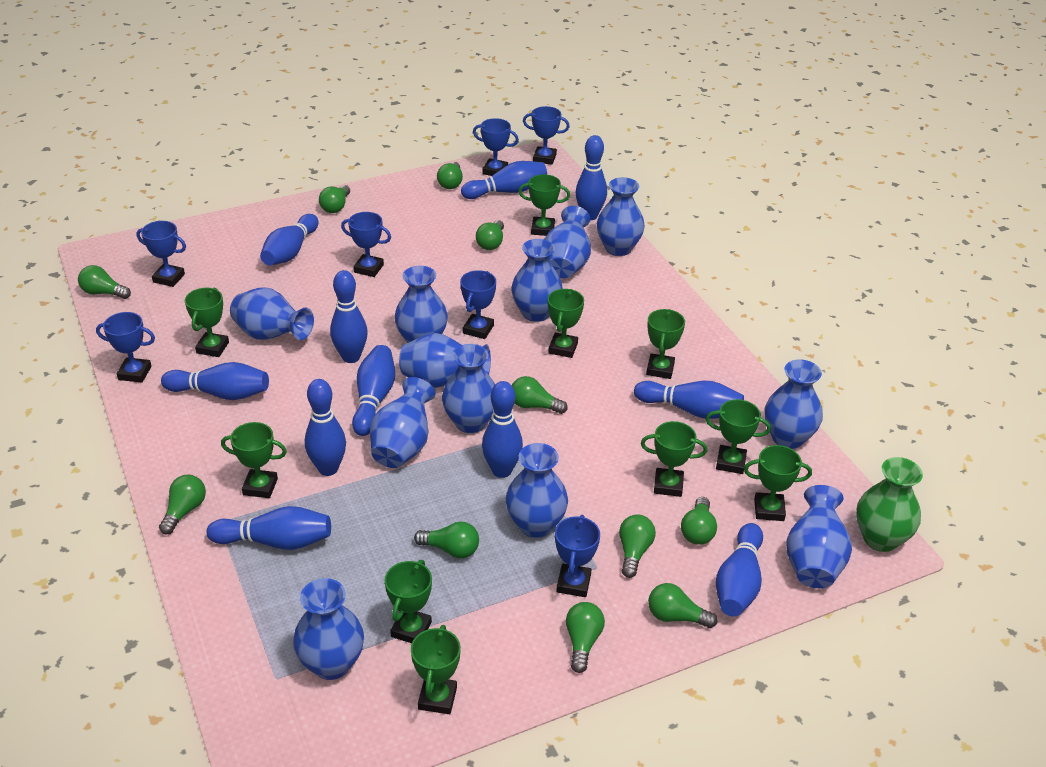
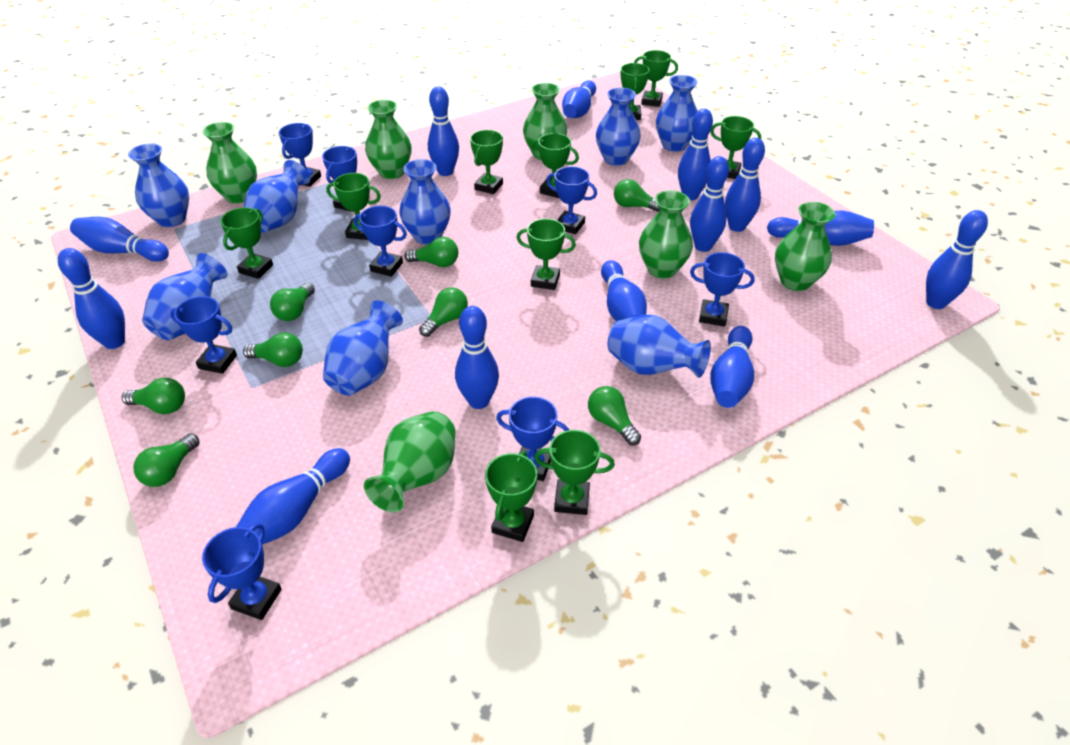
blue bowling pin: [161,362,269,400] [207,506,331,550] [260,214,318,265] [305,379,346,476] [330,270,368,363] [352,345,395,436] [461,161,547,199] [482,381,523,478] [576,135,607,220] [634,381,744,419] [716,523,763,617] = 11 -> [58,248,125,349] [70,217,169,261] [236,448,350,545] [428,86,459,176] [455,306,499,409] [562,80,596,118] [601,260,647,321] [678,109,713,200] [690,156,729,252] [710,326,754,408] [725,138,765,232] [767,210,874,246] [926,210,988,309] = 13
blue trophy: [96,312,155,383] [136,221,186,287] [341,212,391,277] [460,270,496,339] [473,118,519,176] [523,106,570,165] [555,515,600,597] = 7 -> [170,296,237,374] [202,523,282,620] [279,123,321,187] [322,146,357,212] [354,206,407,277] [496,396,569,481] [546,166,597,234] [690,252,755,327] = 8
blue vase: [230,287,314,340] [293,578,364,680] [370,377,436,468] [394,266,448,343] [399,333,491,388] [442,344,495,433] [506,443,568,538] [511,239,563,322] [544,206,591,278] [597,177,645,256] [764,359,823,449] [786,485,852,588] = 12 -> [128,144,189,227] [142,253,228,340] [244,160,310,233] [323,300,403,396] [399,159,451,245] [596,87,641,166] [608,315,711,378] [656,75,698,152] = 8
green light bulb: [78,265,131,299] [159,474,206,535] [319,185,350,213] [414,522,479,558] [437,162,463,189] [476,220,504,250] [512,376,568,414] [566,602,605,673] [619,514,656,578] [648,583,717,628] [681,497,717,545] = 11 -> [122,378,185,414] [133,433,200,487] [243,333,303,367] [270,283,315,321] [404,237,458,267] [419,287,468,337] [588,386,641,445] [614,179,660,212] = 8
green vase: [856,457,923,552] = 1 -> [202,122,257,204] [364,411,456,512] [365,100,412,179] [523,83,567,160] [639,190,693,279] [775,202,835,291] = 6

